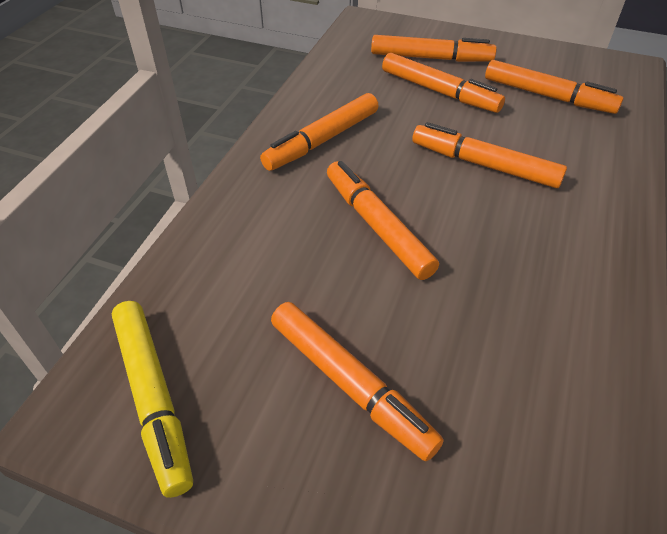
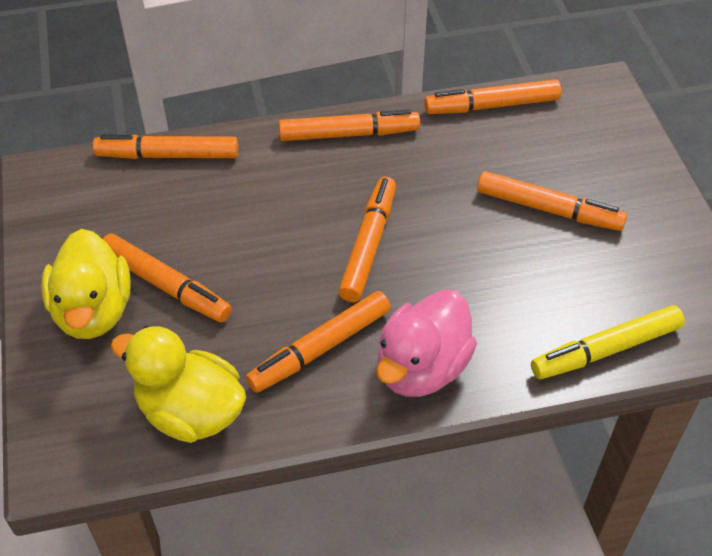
pink duck: none = 0 -> [377,289,477,397] = 1
yellow duck: none = 0 -> [41,229,131,339] [111,326,246,443] = 2

